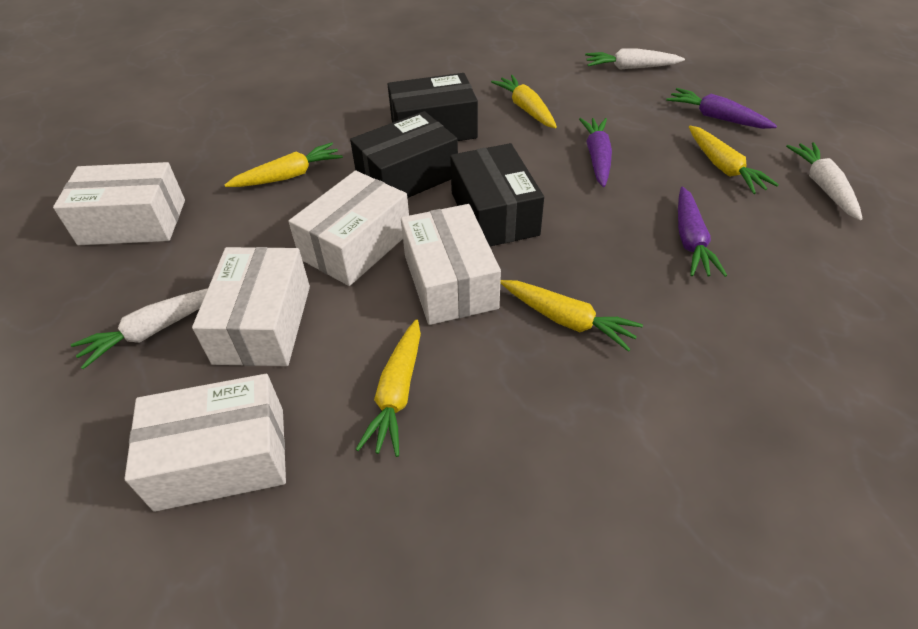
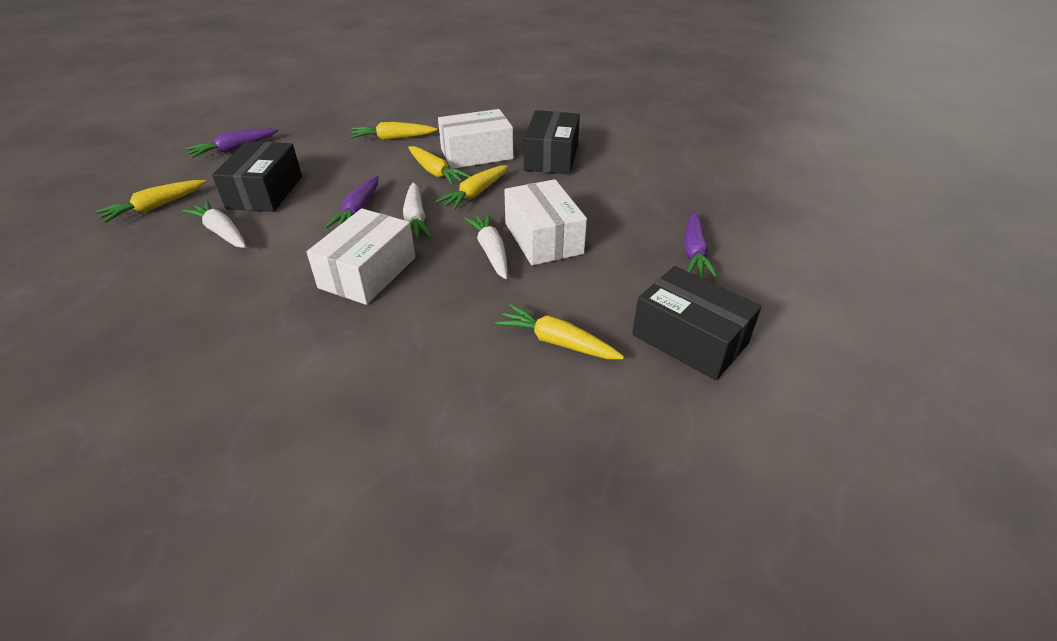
white box: [53,162,185,245] [124,374,286,512] [192,247,310,366] [288,171,409,286] [401,204,501,325] = 5 -> [307,208,415,305] [438,109,514,169] [504,179,587,266] = 3

